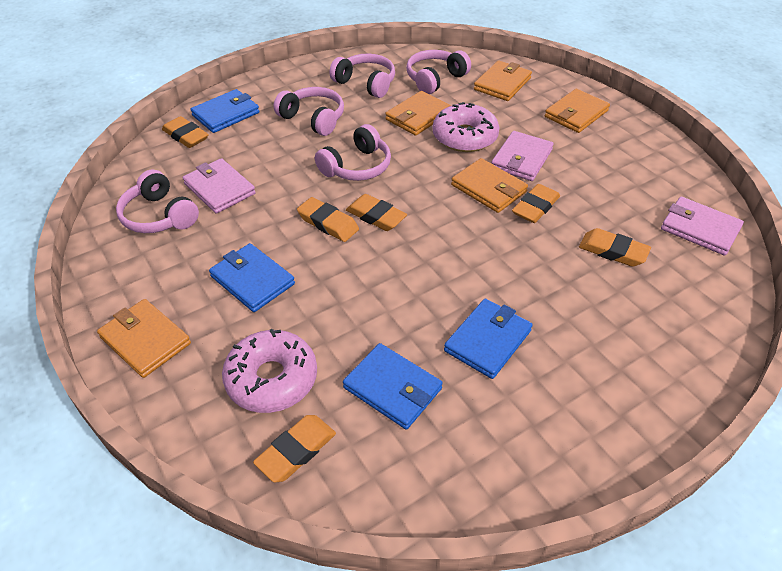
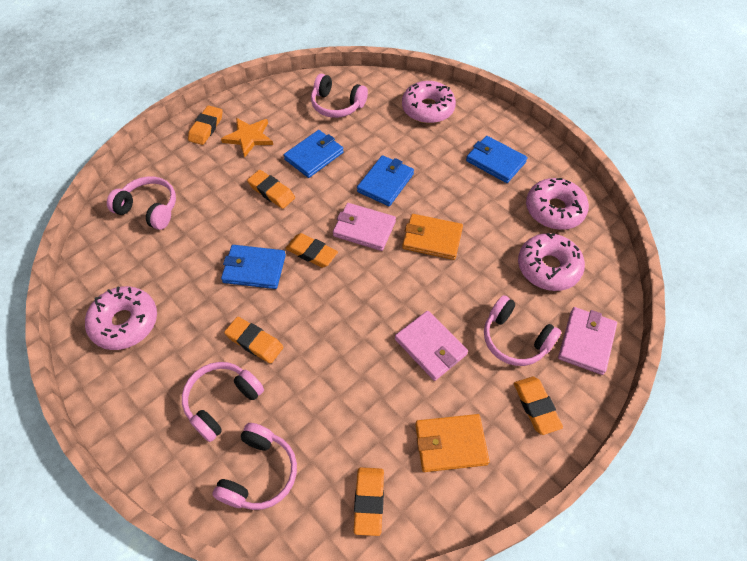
orange star: none = 0 -> [221,118,273,158] = 1
orange wallet: [97,299,191,378] [385,91,451,136] [451,158,528,213] [474,60,532,101] [545,89,610,133] = 5 -> [402,214,463,260] [415,414,490,472] = 2
pink donut: [222,329,317,413] [432,102,499,152] = 2 -> [85,286,157,350] [402,81,456,124] [518,233,585,291] [526,178,589,230] = 4

